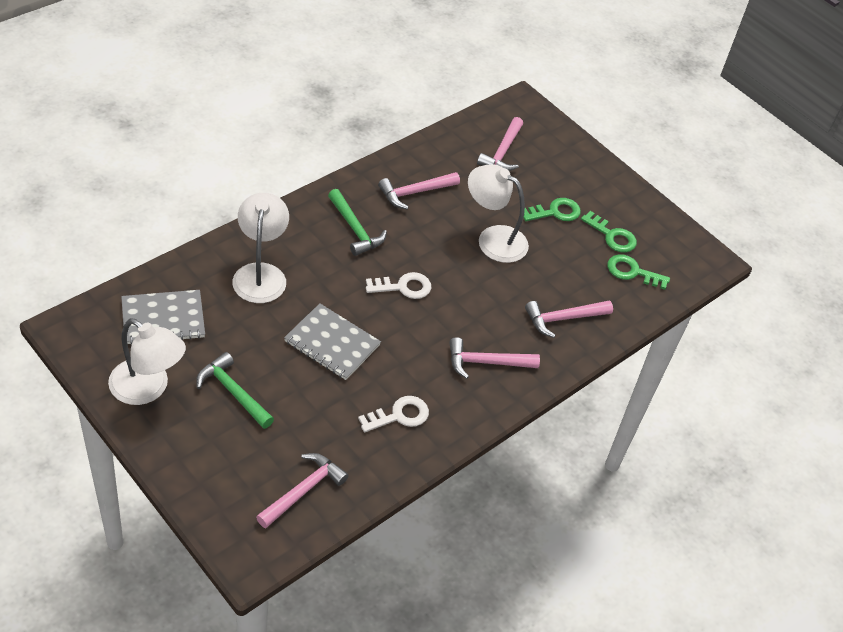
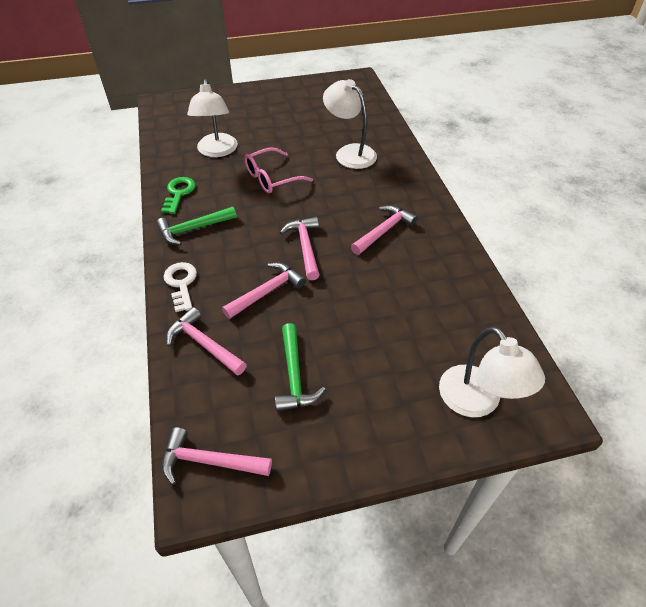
green key: [523,198,581,221] [581,211,637,253] [607,254,670,290] = 3 -> [161,177,196,214] = 1
grey notebook: [121,290,205,345] [284,303,381,380] = 2 -> none = 0
pink glasses: none = 0 -> [245,147,313,193] = 1
white key: [358,396,429,432] [366,272,431,299] = 2 -> [163,262,197,312] = 1

